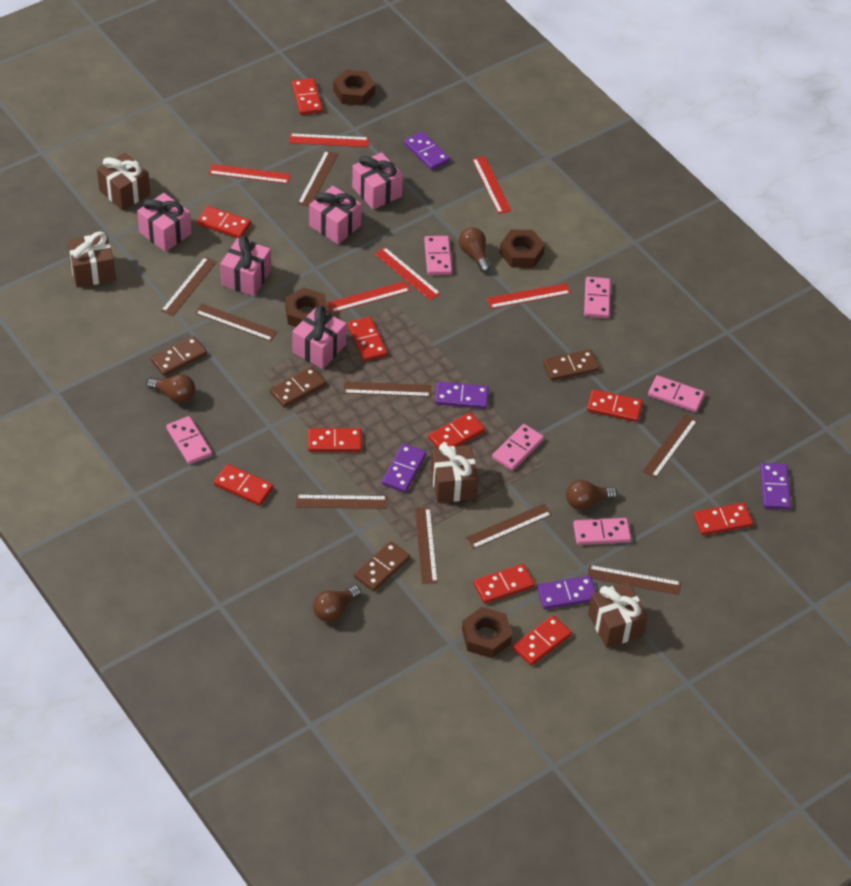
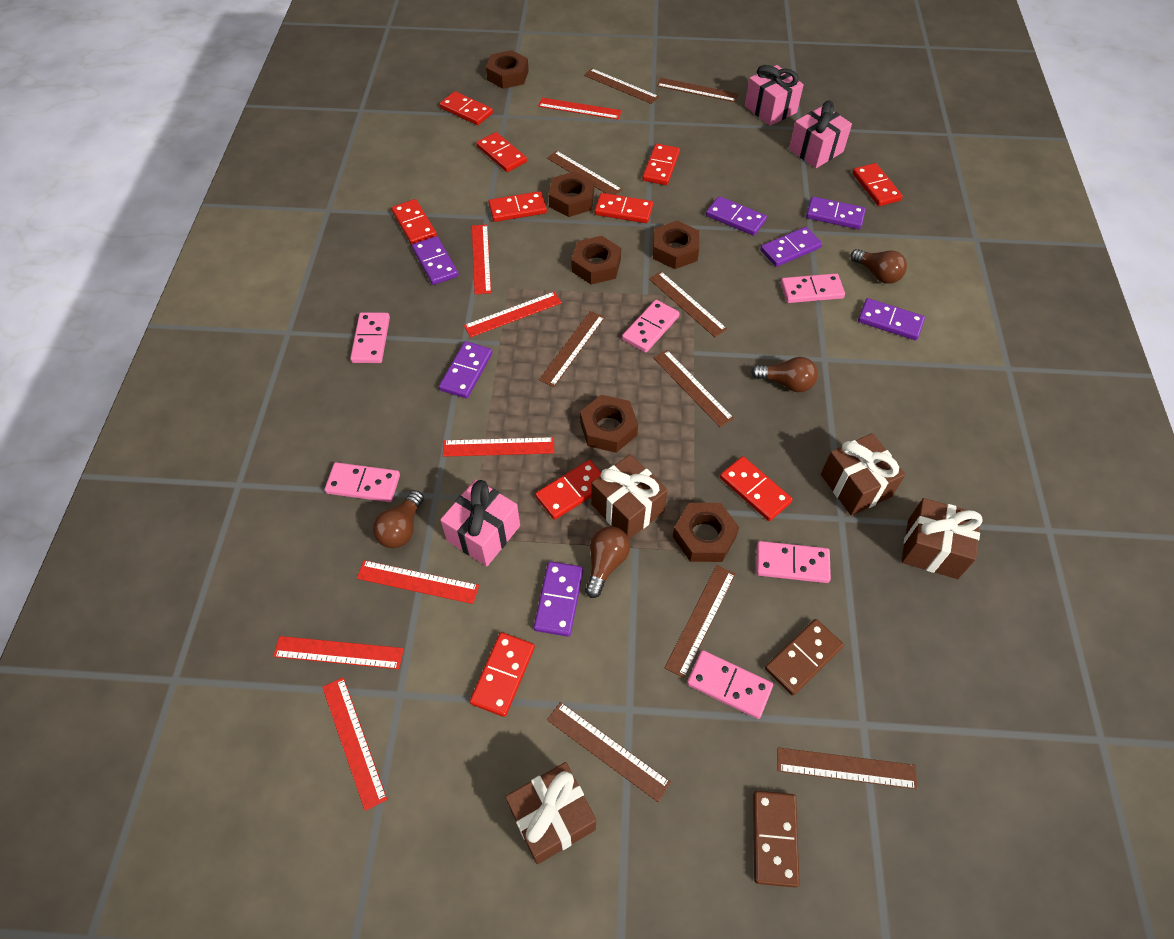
brown domino: [151,336,207,376] [270,366,326,408] [354,541,410,591] [543,349,599,381] = 4 -> [753,791,800,888] [765,619,844,696] = 2
brown nut: [285,288,328,327] [333,69,375,106] [462,607,512,658] [500,230,545,268] = 4 -> [486,50,529,89] [548,171,594,217] [571,236,621,285] [580,395,638,453] [653,221,699,269] [673,503,739,562] = 6
pink gift: [137,193,192,252] [220,235,271,296] [292,306,347,369] [309,186,362,244] [352,152,403,210] = 5 -> [440,479,520,566] [745,65,804,126] [789,101,852,168] = 3
purple domino: [382,443,427,493] [404,132,450,170] [435,382,489,409] [537,576,596,609] [760,463,791,510] = 5 -> [412,236,459,285] [439,341,492,398] [534,561,583,637] [706,196,767,236] [760,227,822,267] [806,196,866,229] [858,298,925,340] = 7
red ruler: [209,164,291,184] [289,133,369,147] [327,281,410,313] [374,247,441,300] [472,156,511,214] [487,283,571,309] = 6 -> [273,636,404,669] [322,677,387,811] [357,560,479,604] [443,437,554,457] [464,292,562,337] [472,224,491,294] [538,98,622,119] = 7

